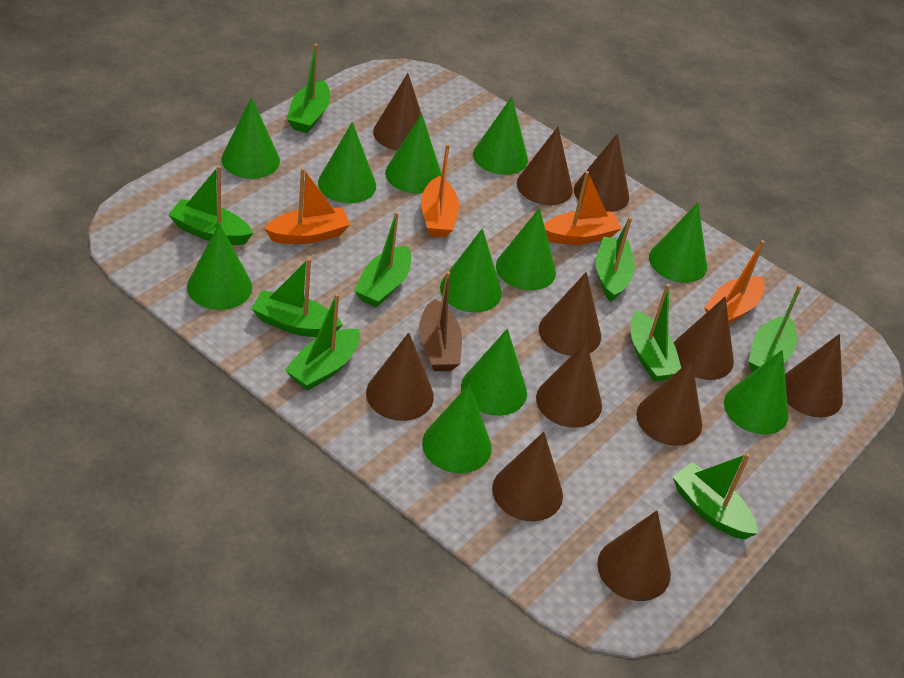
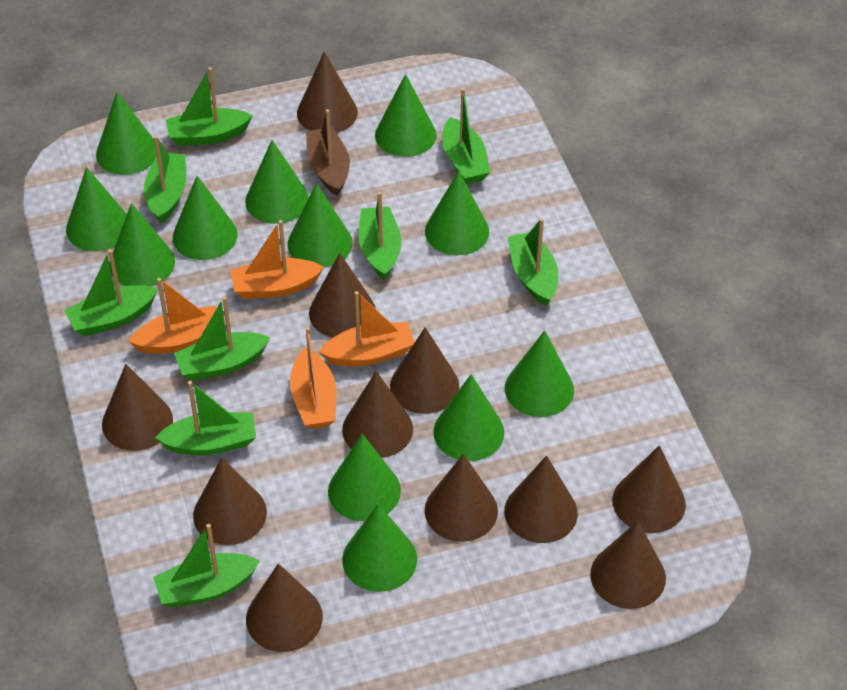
green cone: [187,223,252,310] [221,97,280,179] [318,122,376,203] [385,113,442,194] [422,384,492,473] [440,229,502,312] [461,329,527,416] [473,97,528,175] [496,208,556,290] [649,203,707,283] [724,350,789,435] = 11 -> [66,167,127,252] [96,92,157,175] [109,203,175,287] [173,176,237,260] [245,140,309,224] [288,183,353,268] [328,434,401,521] [342,504,417,592] [375,74,437,157] [425,171,489,255] [433,374,504,461] [505,330,574,417] = 12

